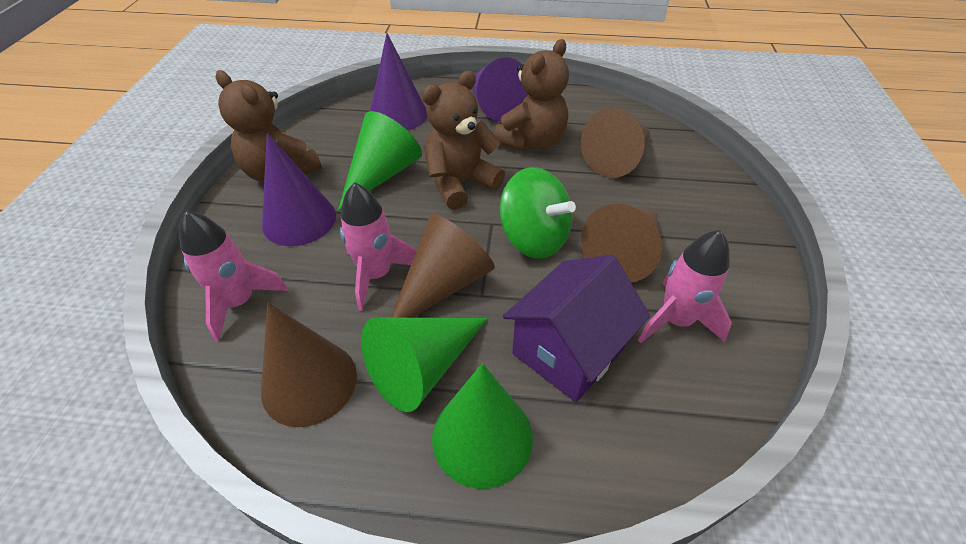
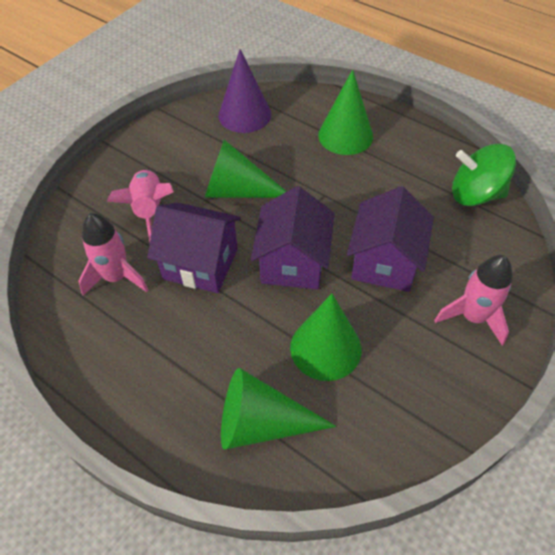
brown cone: [261,303,357,427] [391,214,495,318] [581,108,650,178] [581,204,662,282] = 4 -> none = 0
brown teddy bear: [216,70,322,183] [422,71,505,210] [494,39,569,151] = 3 -> none = 0
green cone: [338,111,422,211] [361,317,488,412] [432,363,533,489] = 3 -> [204,140,287,198] [221,368,336,450] [290,294,361,381] [318,70,373,155] = 4
purple cone: [262,133,336,246] [370,33,427,130] [472,57,528,121] = 3 -> [219,49,271,133] = 1
purple house: [503,255,650,402] = 1 -> [147,202,241,293] [251,186,334,290] [347,186,434,292] = 3

